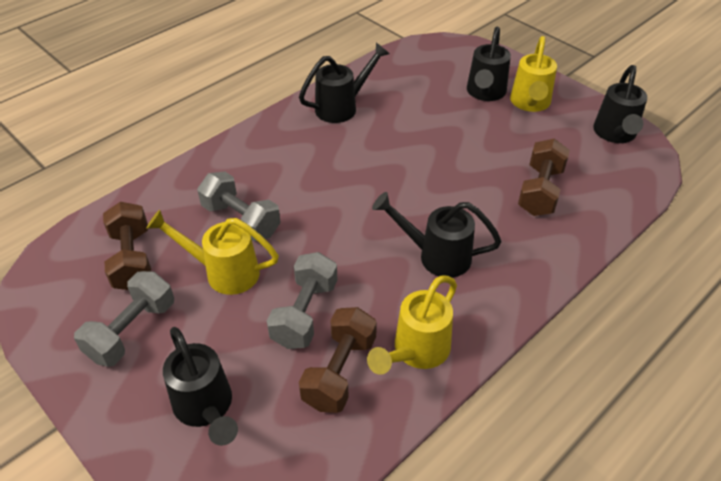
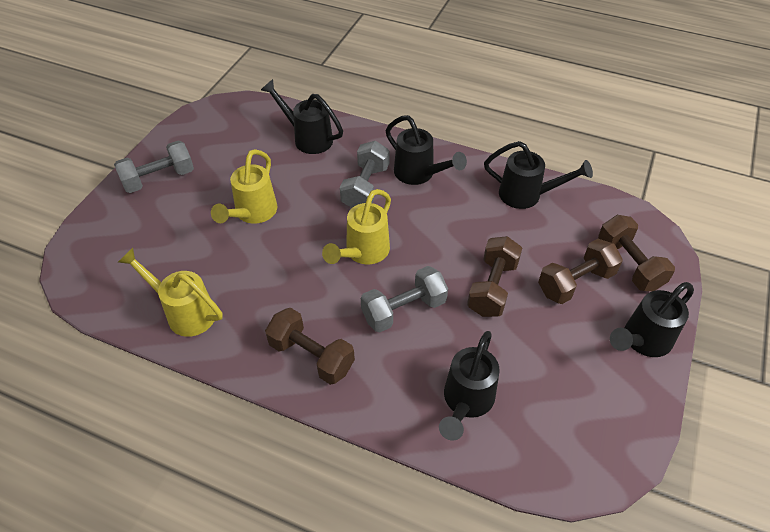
brown dumbbell: [103,202,151,290] [299,307,377,413] [518,138,570,216] = 3 -> [265,308,355,385] [467,236,522,317] [538,239,623,304] [598,215,675,291] = 4

